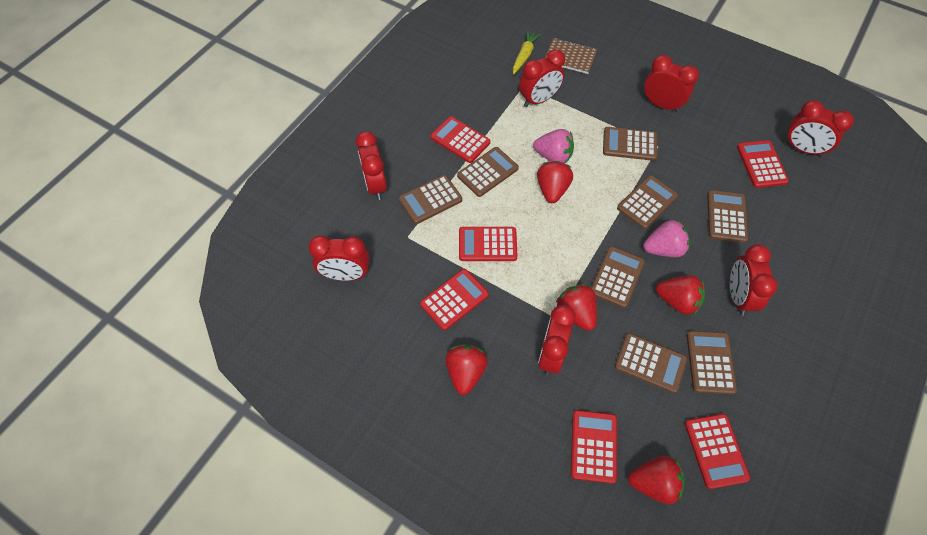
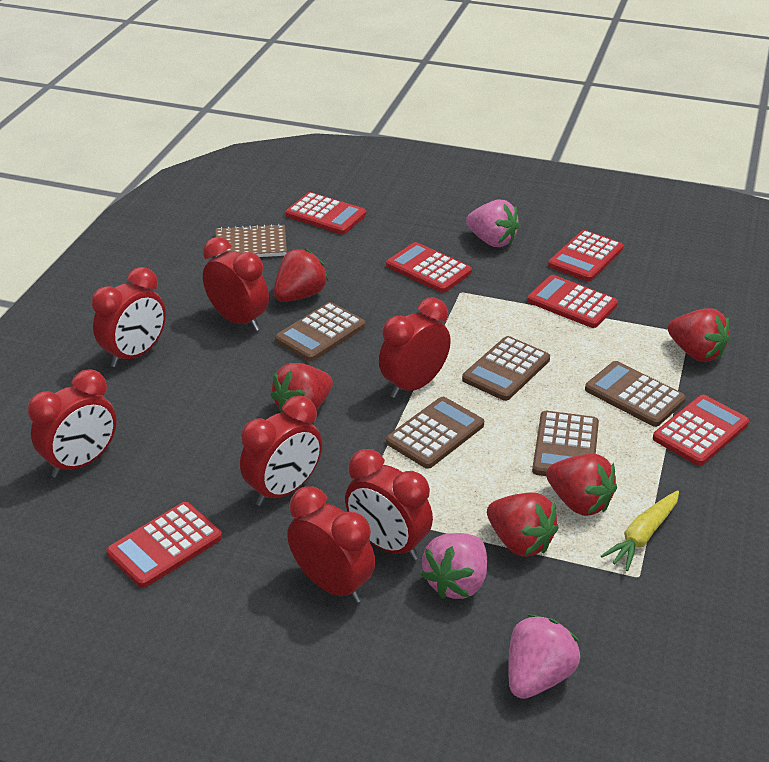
brown calculator: [399,175,462,224] [457,147,519,197] [591,246,645,308] [603,127,657,161] [615,333,688,393] [617,175,678,229] [686,331,737,394] [707,190,748,243] = 8 -> [275,302,365,361] [386,397,484,469] [462,336,550,401] [532,411,599,476] [585,361,686,427] = 5
pink strawberry: [533,129,574,164] [643,220,690,257] = 2 -> [421,533,487,599] [466,199,520,247] [508,615,580,699] = 3

